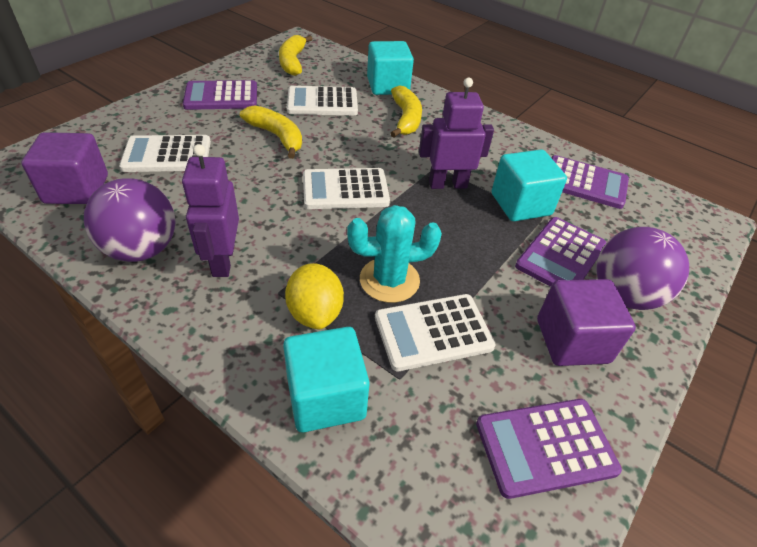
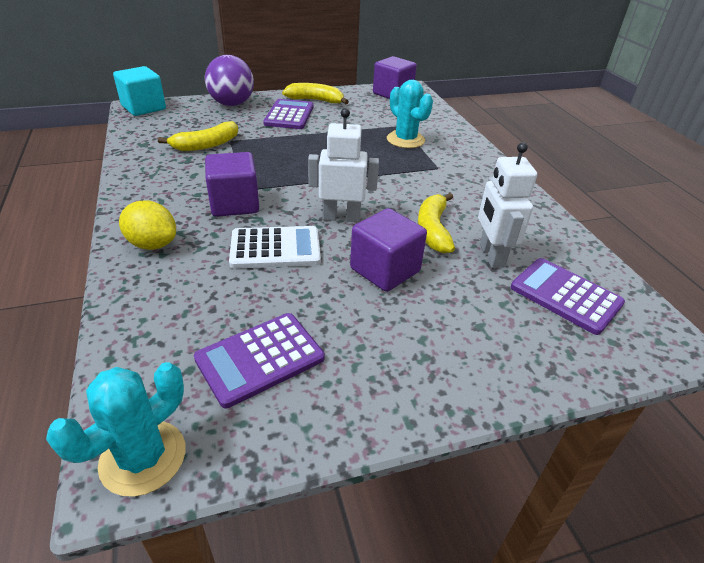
purple ball: [84,178,175,262] [596,227,689,310] = 2 -> [205,55,254,106] = 1
purple calculator: [183,80,257,110] [476,399,622,499] [515,217,606,287] [551,155,629,209] = 4 -> [194,313,325,408] [263,99,314,129] [511,258,625,335] = 3
purple cube: [21,132,108,204] [537,279,636,366] = 2 -> [205,152,259,217] [350,208,427,292] [373,56,417,99] = 3
purple robot: [182,144,239,277] [419,78,494,189] = 2 -> none = 0
turquoise cactus: [347,205,442,303] = 1 -> [46,362,185,497] [387,80,433,148] = 2
turquoise cube: [283,327,370,432] [367,41,414,95] [491,149,567,221] = 3 -> [113,66,166,116] = 1
white calculator: [119,135,211,172] [287,86,358,115] [303,168,390,209] [375,294,496,371] = 4 -> [229,226,321,269] = 1
white robot: none = 0 -> [308,108,379,222] [478,142,537,268] = 2

